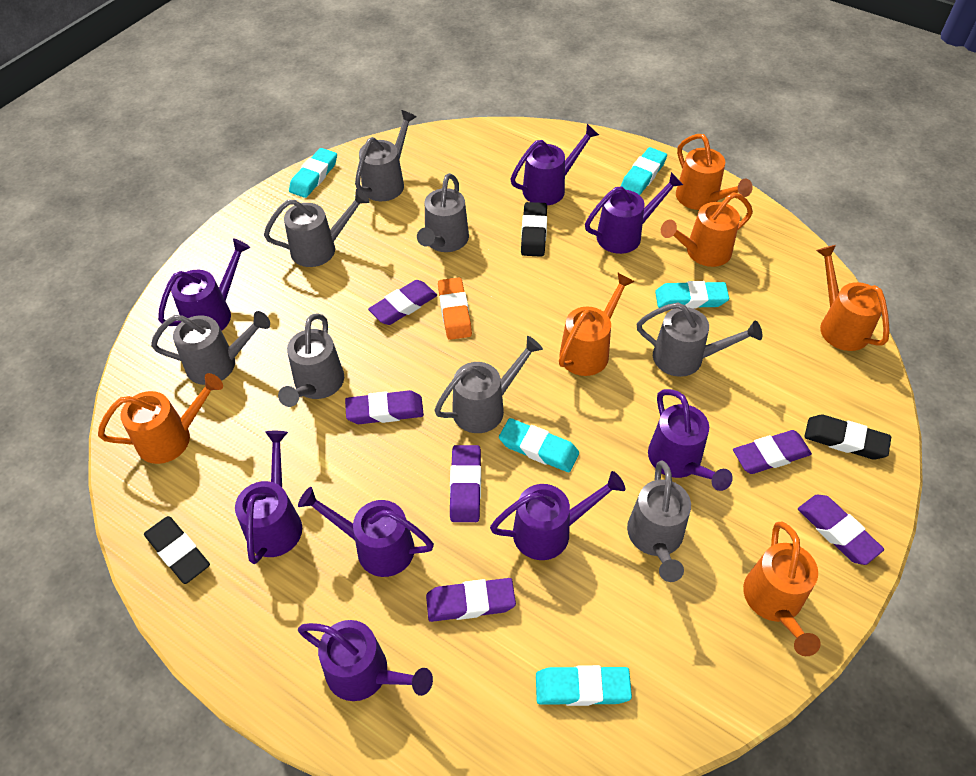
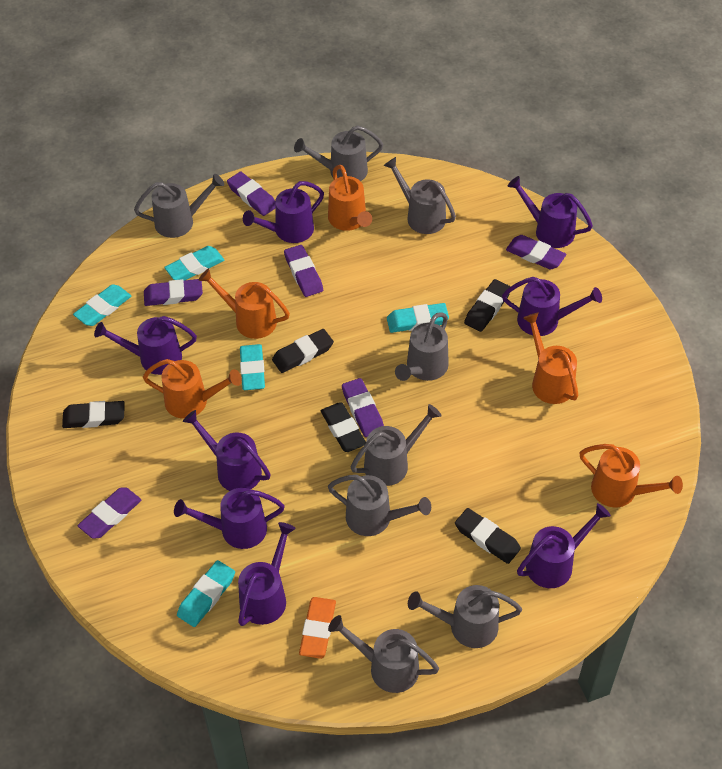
black eraser: [144,516,210,584] [521,202,547,257] [804,415,891,459] = 3 -> [62,401,125,428] [272,329,334,373] [321,403,366,452] [455,508,521,564] [464,279,511,332] = 5
orange watering can: [98,373,223,464] [559,273,635,376] [661,192,753,267] [676,134,753,210] [743,522,821,656] [816,245,889,351] = 6 -> [143,359,242,418] [198,268,290,339] [328,165,372,231] [523,313,578,404] [580,444,683,508] = 5

